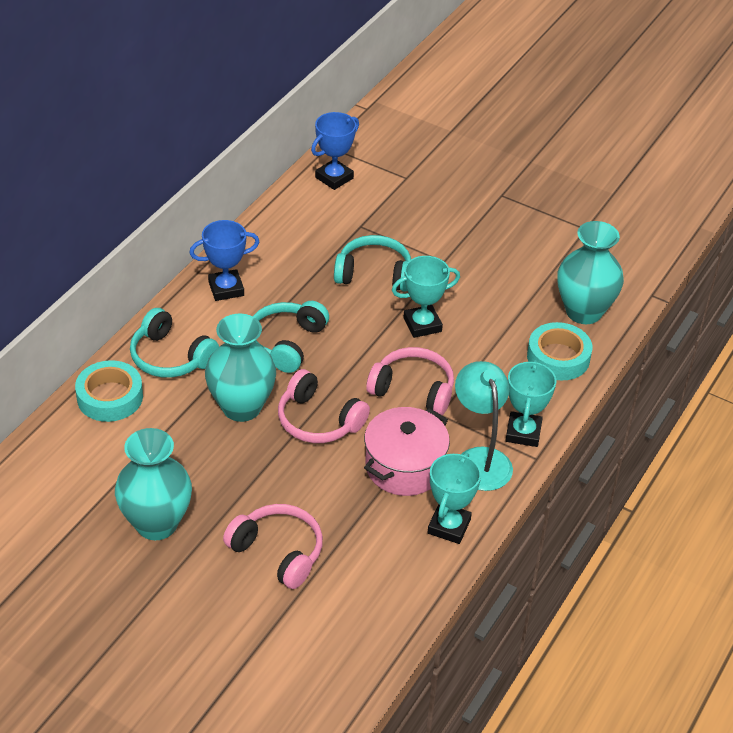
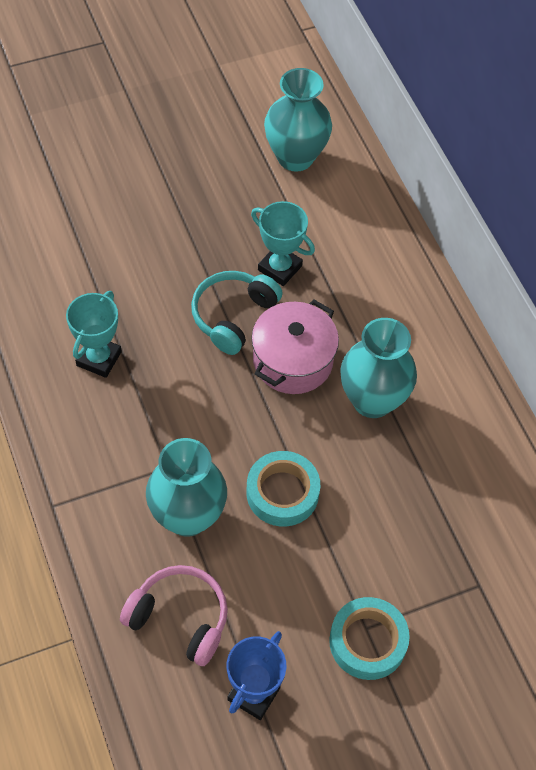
blue trophy: [190,220,259,301] [311,112,359,190] = 2 -> [227,631,286,720] = 1
pink headphones: [223,504,323,589] [278,369,370,443] [366,347,454,415] = 3 -> [120,565,228,666] = 1
turquoise headphones: [130,308,219,378] [253,301,329,373] [334,235,411,292] = 3 -> [191,271,283,355] = 1
turquoise lamp: [455,361,513,491] = 1 -> none = 0
turquoise trophy: [392,256,460,338] [427,453,481,544] [505,360,556,447] = 3 -> [66,291,122,378] [251,201,315,286] = 2

